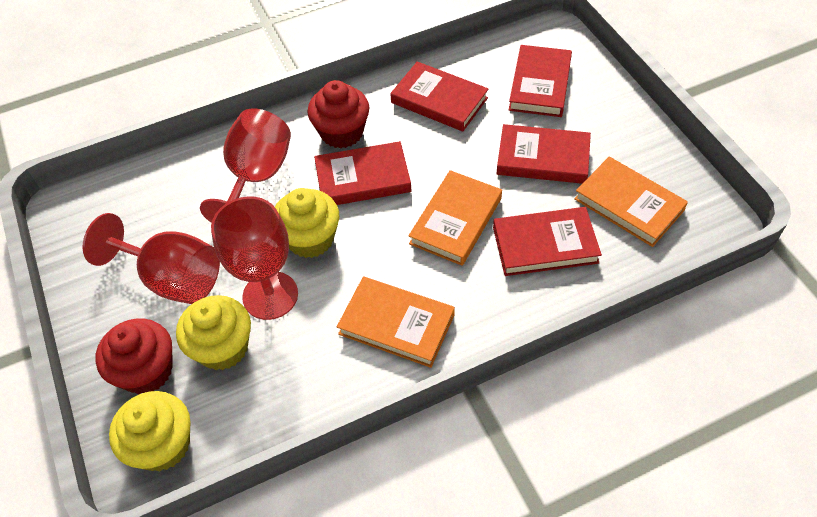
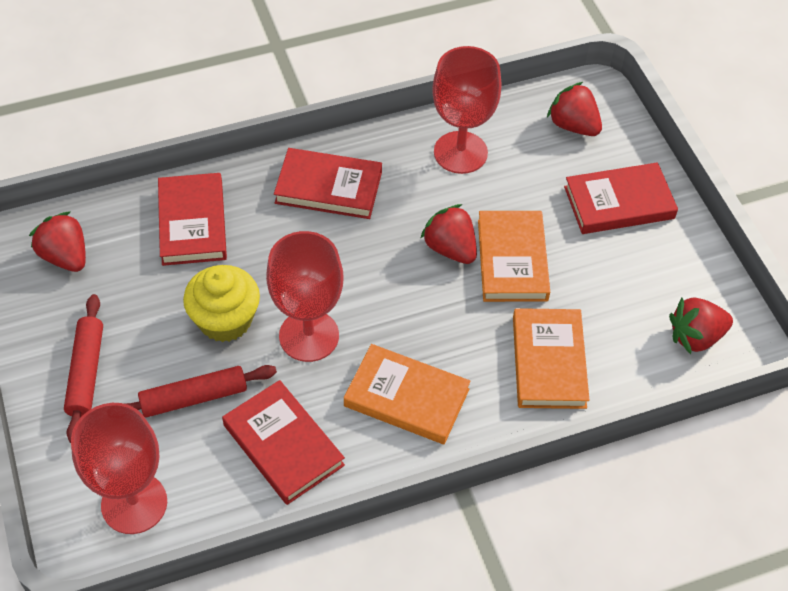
red book: [314,141,411,205] [390,61,488,132] [493,207,602,276] [497,124,591,184] [509,45,572,117] = 5 -> [158,173,227,266] [222,380,345,505] [274,148,382,219] [564,162,678,234] = 4
red cupcake: [95,318,173,394] [307,80,369,149] = 2 -> none = 0
red rolling pin: none = 0 -> [64,294,103,443] [123,365,277,417] = 2
red strawberry: none = 0 -> [29,211,86,272] [420,204,477,264] [547,82,602,136] [669,297,733,354] = 4
yellow cupcake: [109,391,191,471] [176,295,251,370] [275,188,339,258] = 3 -> [183,265,260,342] = 1

